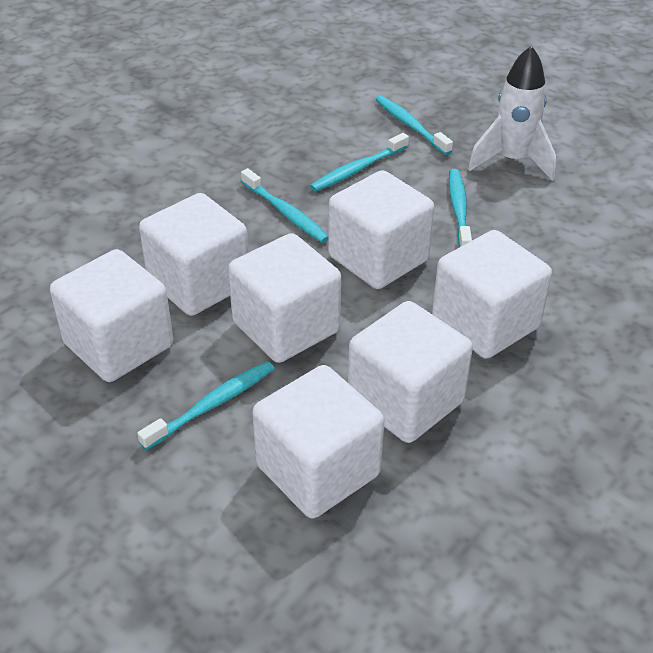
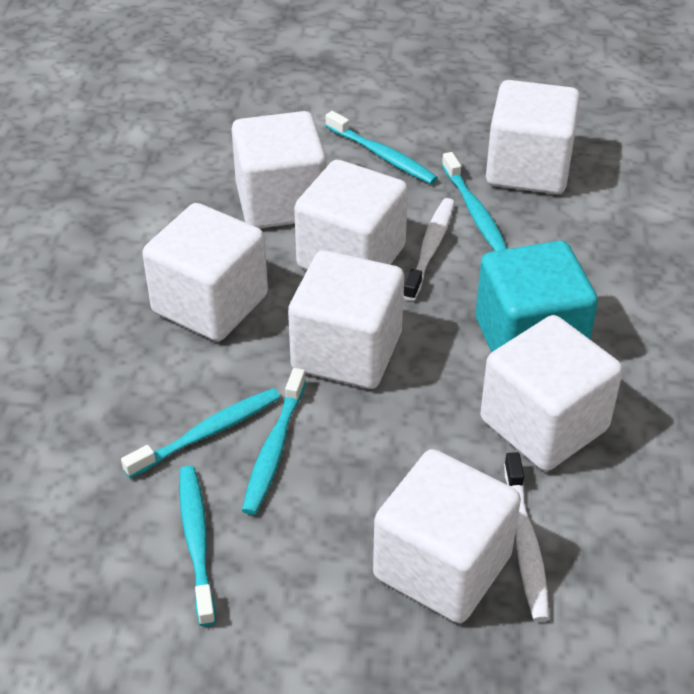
turquoise cube: none = 0 -> [476,241,598,352] = 1
white rocket: [468,45,556,181] = 1 -> none = 0
white toothbrush: none = 0 -> [403,198,455,301] [504,452,550,622] = 2

